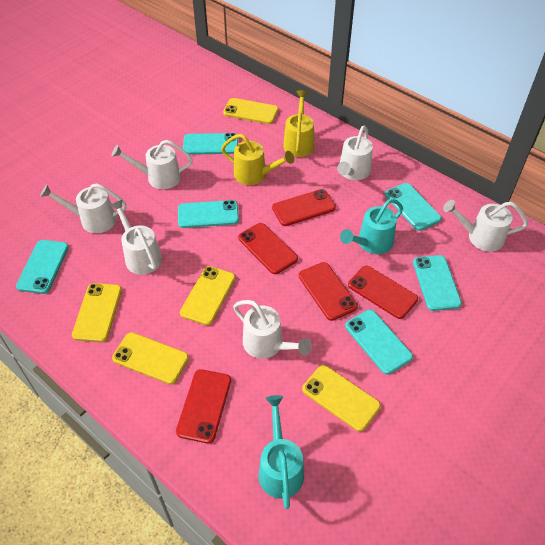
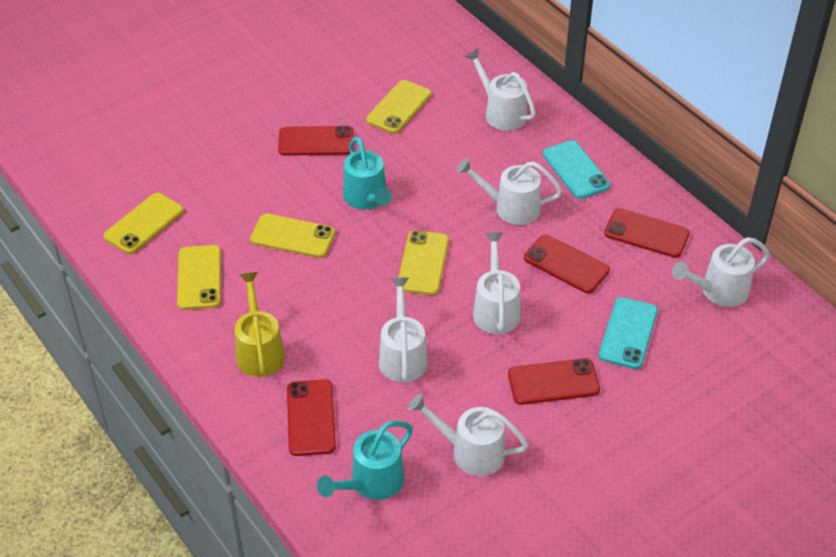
turquoise phone: [16,240,69,294] [178,200,239,228] [183,133,238,155] [345,310,413,375] [385,183,442,231] [413,255,462,311] = 6 -> [543,140,610,199] [599,297,658,369] = 2
yellow watering can: [221,134,294,185] [283,90,314,157] = 2 -> [235,272,285,377] = 1

